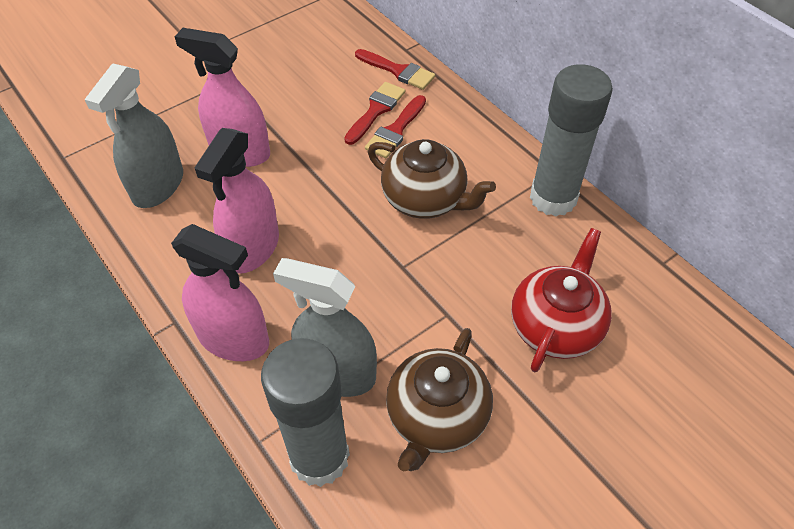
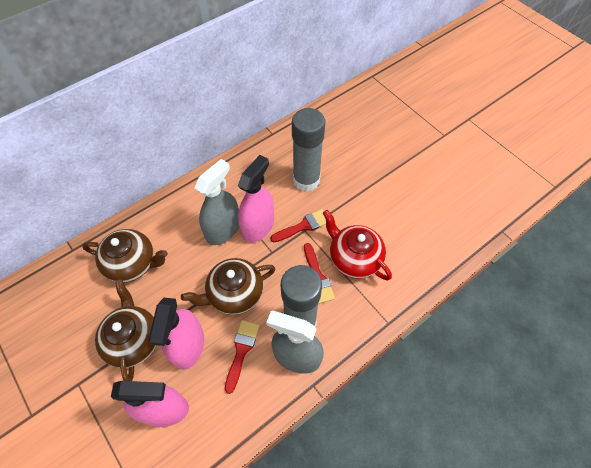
brown teapot: [368,139,496,219] [386,328,493,471] = 2 -> [82,229,168,283] [95,279,157,381] [181,258,276,315] = 3

